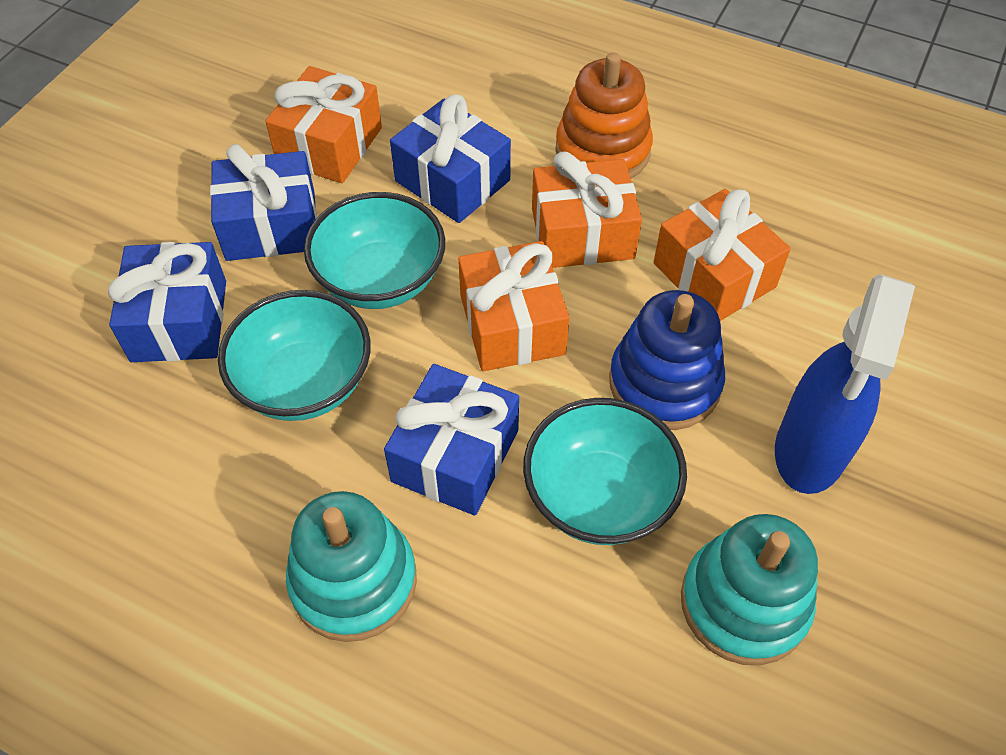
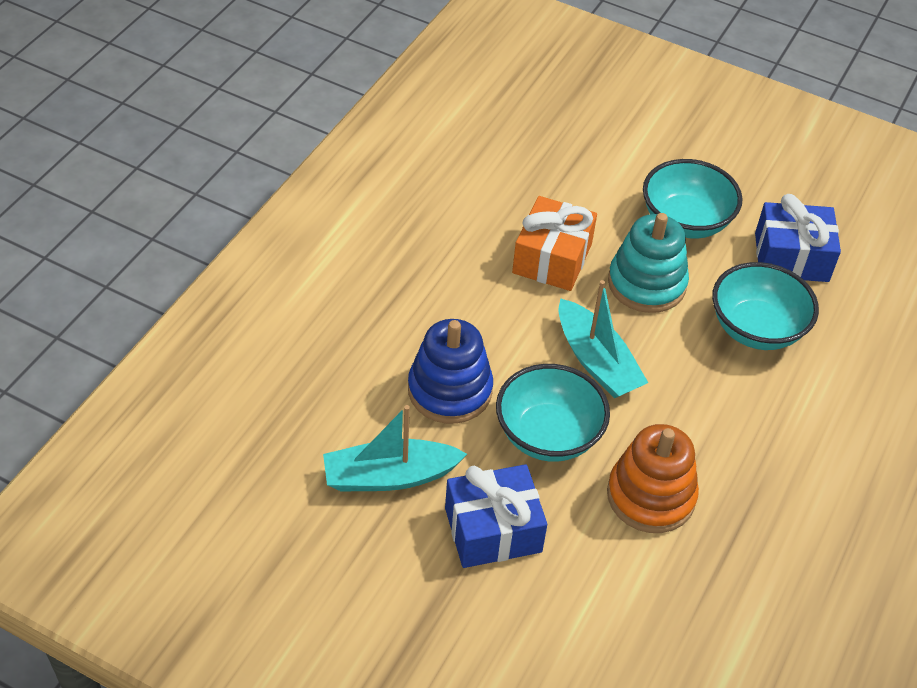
blue gift: [108,242,226,362] [210,144,317,261] [384,364,519,516] [390,95,511,223] = 4 -> [445,464,547,568] [755,194,841,282] = 2
blue spray bottle: [775,274,915,494] = 1 -> none = 0
orange gift: [265,66,382,183] [458,241,570,371] [532,151,642,268] [654,189,791,321] = 4 -> [512,196,597,291] = 1
turquoise boat: none = 0 -> [323,405,467,492] [558,280,648,398] = 2
turquoise stacking toy: [286,491,417,642] [681,514,818,665] = 2 -> [608,213,689,313] = 1

